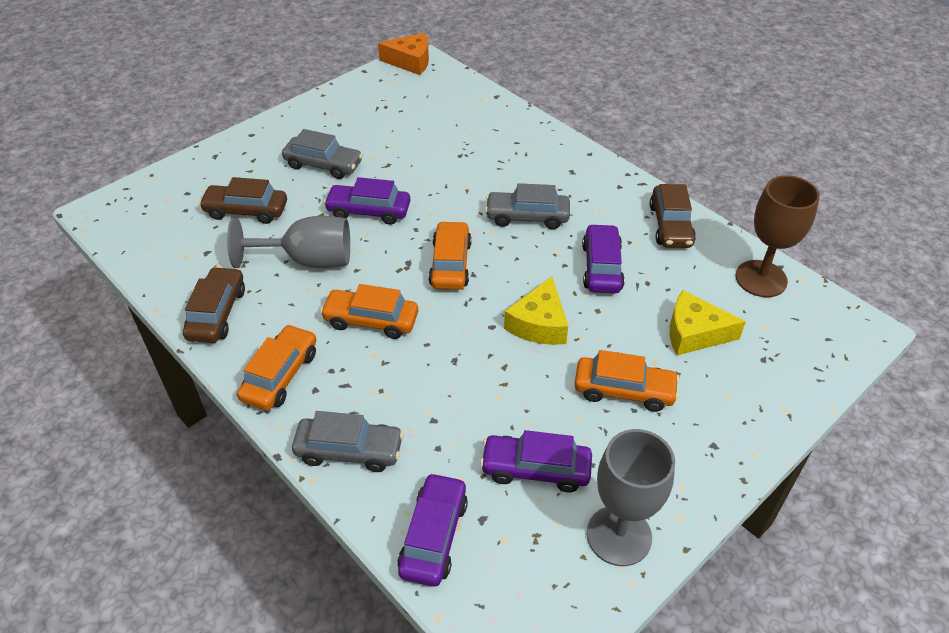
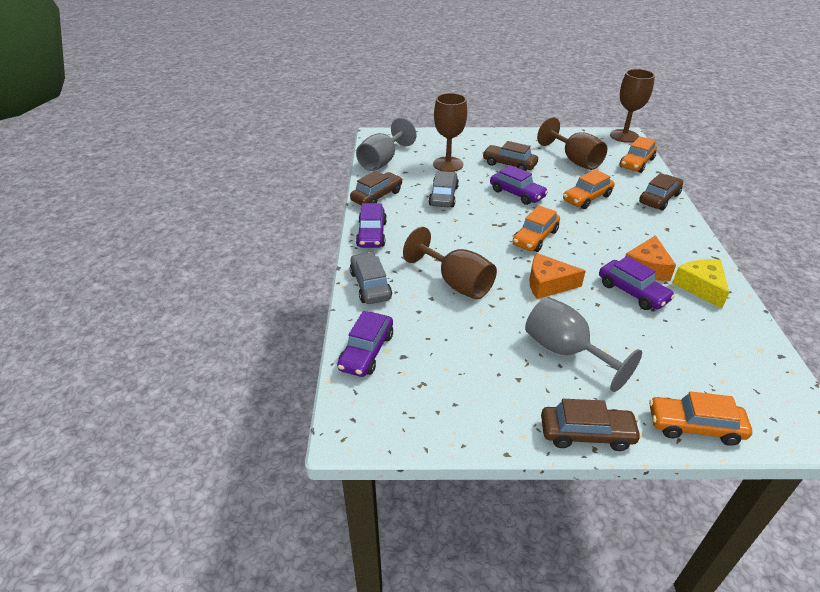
brown car: [183,267,245,343] [199,177,287,224] [650,184,696,248] = 3 -> [350,171,402,205] [482,141,538,171] [541,399,642,451] [639,173,683,210] = 4
brown goblet: [735,175,820,297] = 1 -> [403,227,497,300] [433,93,467,172] [537,117,607,170] [610,69,655,143] = 4
grey car: [282,129,363,179] [292,411,404,472] [485,183,570,229] = 3 -> [350,252,392,304] [429,171,459,207] = 2
orange cheese: [378,33,429,75] = 1 -> [529,253,586,299] [625,235,676,281] = 2
yellow cheese: [504,277,568,345] [670,290,746,355] = 2 -> [672,259,729,309] = 1

